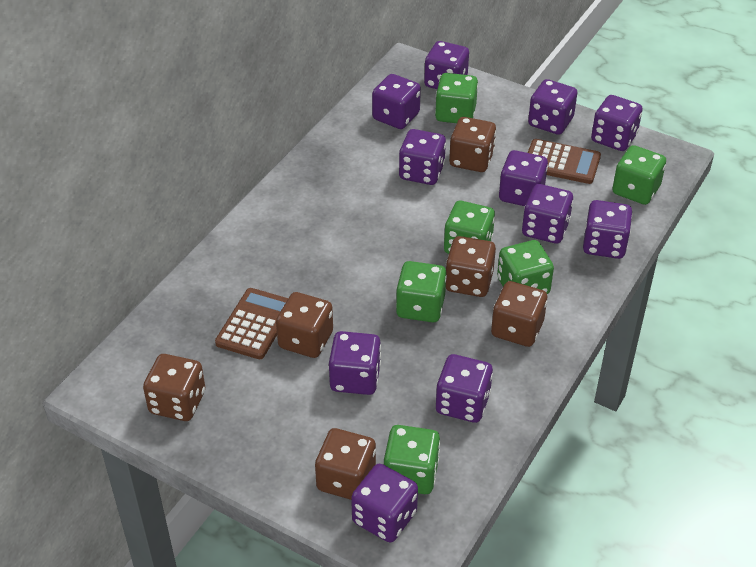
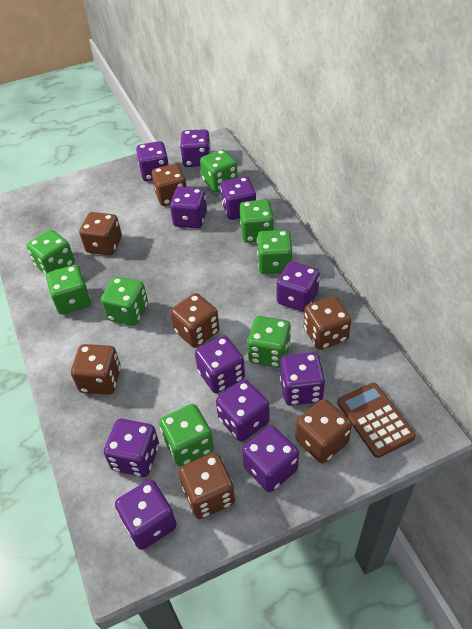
brown calculator: [215,288,288,359] [528,139,601,184] = 2 -> [337,382,416,458] = 1
brown dice: [143,354,205,421] [276,292,333,358] [315,428,376,500] [446,236,496,297] [449,117,496,172] [491,281,547,347] = 6 -> [71,344,121,395] [79,212,122,255] [152,164,187,206] [170,293,219,348] [179,453,235,519] [295,399,352,463] [304,296,351,350] = 7
green dice: [384,425,440,494] [396,261,447,322] [435,73,478,123] [444,201,495,254] [497,240,554,294] [612,145,666,205] = 6 -> [27,229,75,275] [46,265,91,315] [101,277,148,326] [159,404,214,467] [200,149,238,192] [239,199,274,243] [247,316,291,368] [257,230,292,274] = 8

